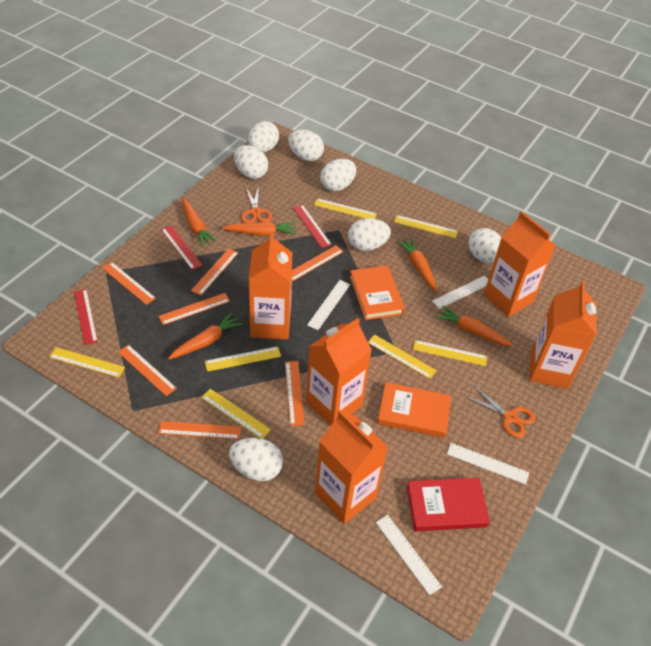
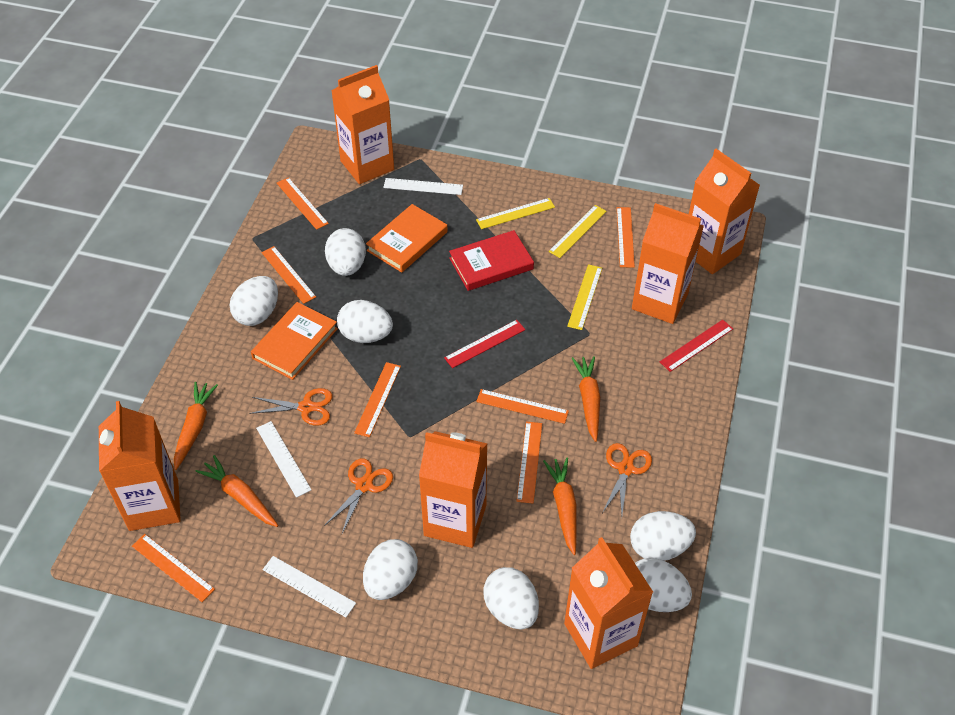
orange carrot: [168,313,243,360] [182,198,217,247] [222,222,296,236] [396,238,438,291] [435,306,513,347] = 5 -> [174,382,218,470] [195,455,279,527] [543,458,577,555] [572,356,600,442] = 4
orange carton: [248,232,292,339] [306,318,372,425] [315,410,388,524] [484,211,556,317] [529,281,597,389] = 5 -> [99,401,181,531] [332,65,394,184] [419,431,488,548] [564,537,653,669] [632,203,704,324] [689,149,760,274] = 6
orange scissors: [241,186,272,223] [467,386,535,438] = 2 -> [249,388,333,425] [324,459,393,534] [602,443,652,516] = 3
red ruler: [74,289,98,345] [161,225,203,270] [293,205,332,248] = 3 -> [444,320,526,368] [660,319,733,372] = 2
white ruler: [307,280,350,330] [375,515,442,595] [432,276,488,309] [447,443,529,485] = 4 -> [256,421,311,498] [263,556,356,617] [383,178,463,195] = 3
yellow ruler: [49,347,125,378] [201,389,271,439] [205,346,281,372] [314,198,377,219] [368,334,437,379] [394,215,458,238] [413,340,487,366] = 7 -> [476,198,555,229] [548,205,607,258] [567,264,602,330] = 3

